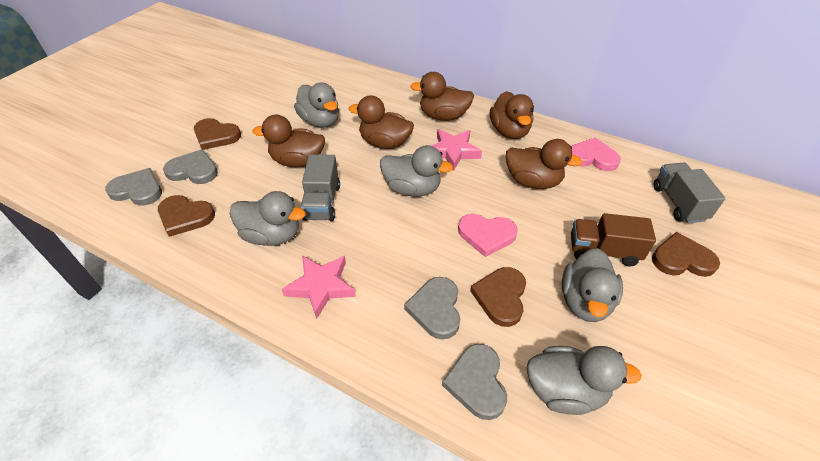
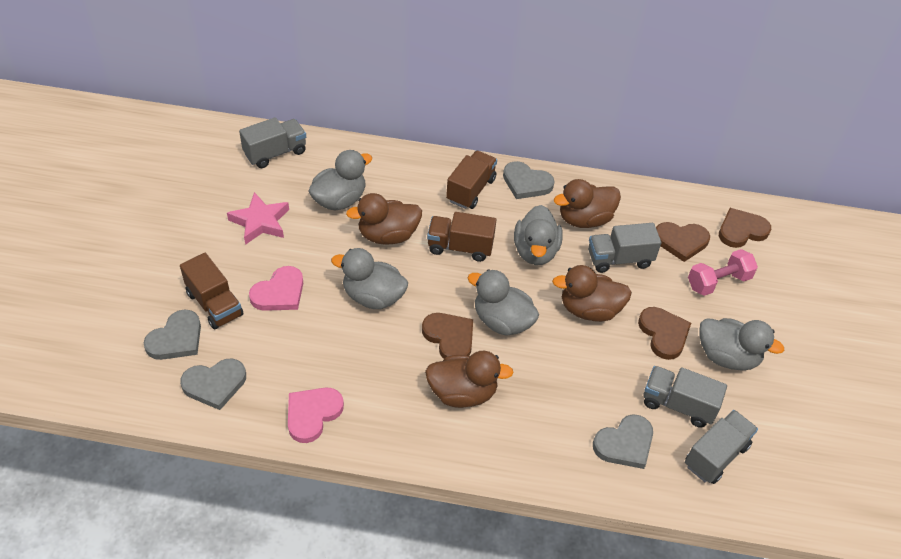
brown duck: [252,115,325,167] [349,95,414,149] [410,72,474,121] [490,91,534,139] [506,139,582,189] = 5 -> [346,193,422,245] [425,351,514,408] [552,265,632,322] [554,179,621,228] = 4
brown truck: [571,213,656,266] = 1 -> [180,253,243,330] [427,212,496,262] [446,151,497,209] = 3
grey truck: [300,154,340,221] [654,163,726,223] = 2 -> [239,117,306,168] [588,223,661,273] [644,366,727,428] [685,410,758,484] = 4
pink dumbbell: none = 0 -> [688,249,758,296] = 1
pink star: [282,256,356,319] [431,129,482,171] = 2 -> [227,192,289,245] = 1

